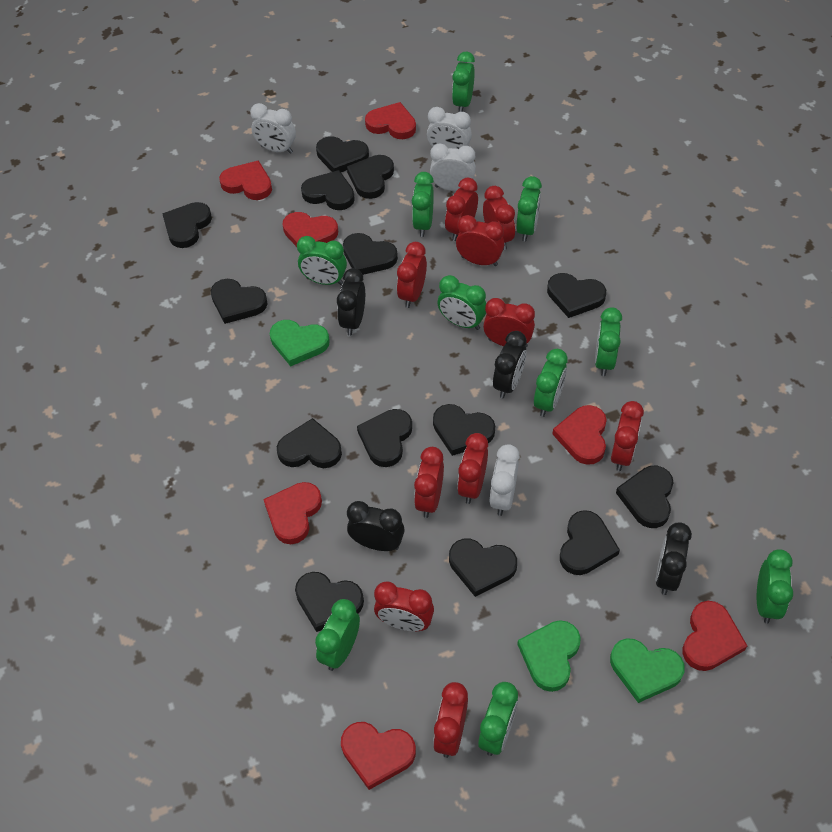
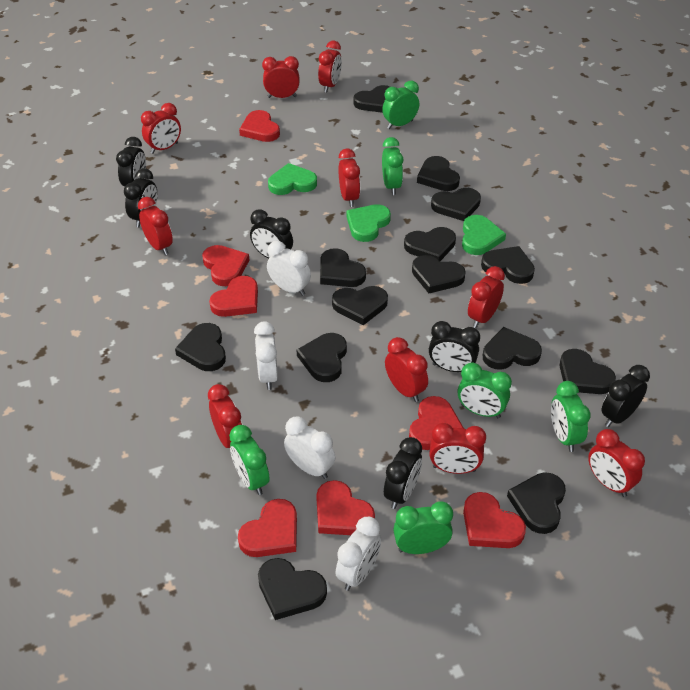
black clock: [337,268,365,336] [347,501,404,551] [493,331,527,398] [655,522,692,595] = 4 -> [116,137,146,187] [124,168,158,227] [250,210,293,258] [384,437,422,509] [429,321,480,372] [601,365,650,427] = 6
green clock: [297,236,347,285] [315,599,360,671] [412,172,434,237] [438,275,486,330] [452,52,475,112] [478,682,518,756] [516,176,542,242] [534,349,568,417] [595,307,622,376] [757,549,793,624] = 10 -> [229,425,269,495] [382,81,419,129] [382,137,403,195] [393,502,453,554] [458,363,512,418] [551,381,591,452] = 6

